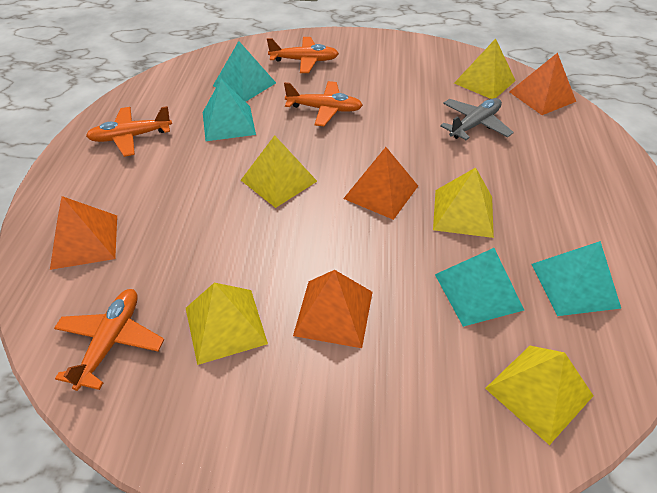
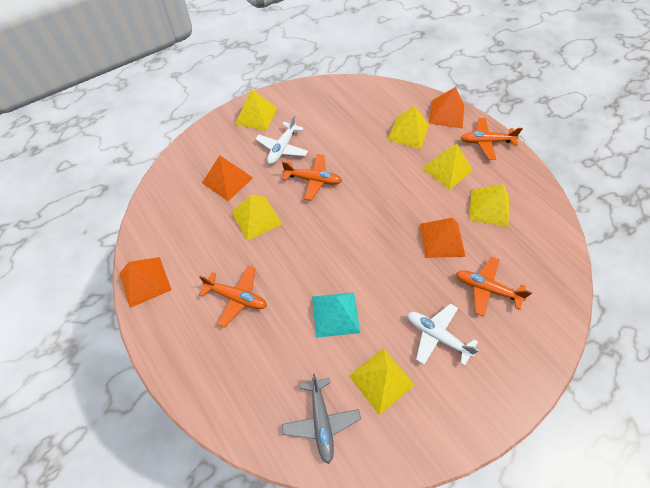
turquoise pyramid: [203,79,256,141] [213,41,276,102] [435,248,524,327] [531,241,621,316] = 4 -> [312,292,360,338] = 1
white plane: none = 0 -> [256,115,308,164] [408,303,479,366] = 2
yellow pyramid: [186,283,268,365] [241,135,317,208] [433,167,494,238] [454,38,516,99] [485,346,593,445] = 5 -> [231,195,282,241] [235,89,277,131] [349,348,415,415] [388,106,429,149] [422,144,473,190] [469,184,509,227] = 6

